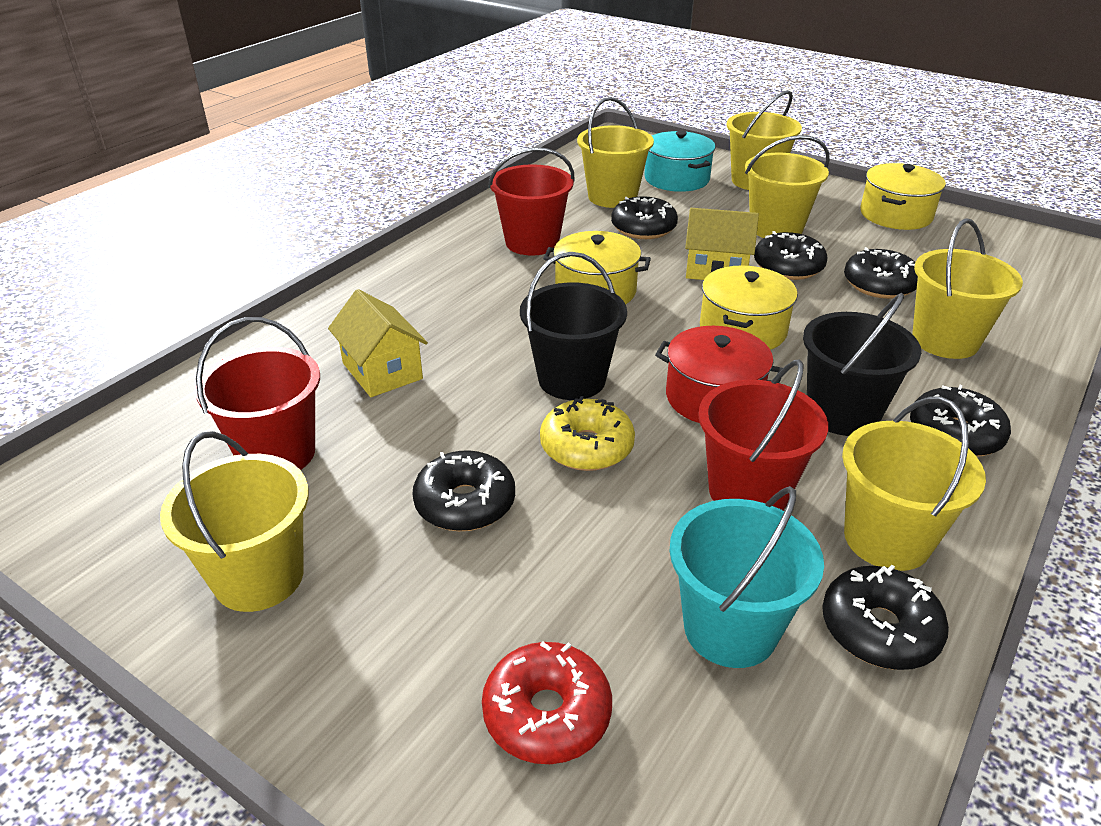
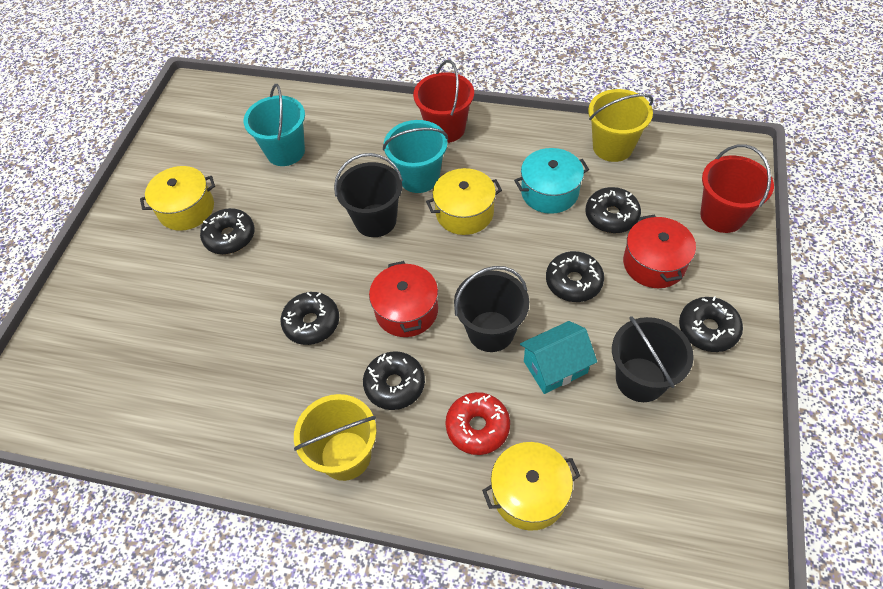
black bucket: [520,252,627,400] [803,293,921,436] = 2 -> [334,153,403,237] [454,266,529,352] [612,316,694,402] = 3
red bucket: [195,317,320,470] [488,147,575,256] [698,360,828,510] = 3 -> [413,60,474,143] [700,144,774,233] = 2
red pot: [655,326,783,423] = 1 -> [369,261,438,337] [623,215,696,288] = 2
turquoise bucket: [669,486,824,668] = 1 -> [244,84,305,166] [383,120,448,193] = 2
turquoise house: none = 0 -> [520,321,597,394] = 1
yellow bucket: [160,431,309,612] [577,97,654,208] [726,90,802,190] [745,135,830,238] [842,397,986,571] [912,218,1023,359] = 6 -> [294,394,377,481] [588,89,653,162] = 2
yellow donut: [540,396,635,471] = 1 -> none = 0
yellow house: [328,289,428,397] [685,208,759,280] = 2 -> none = 0

